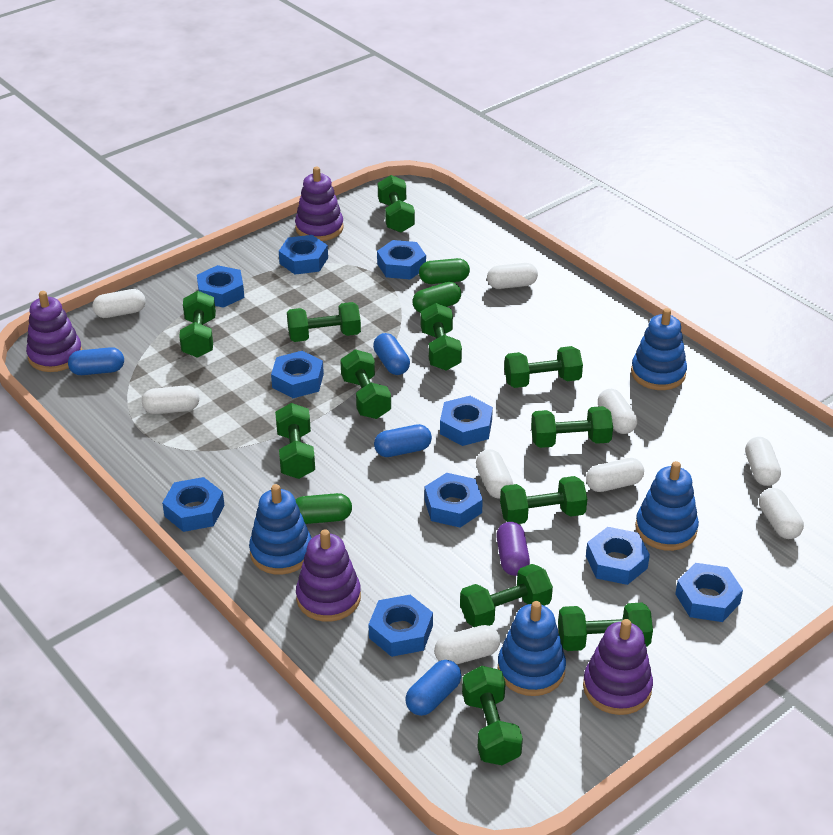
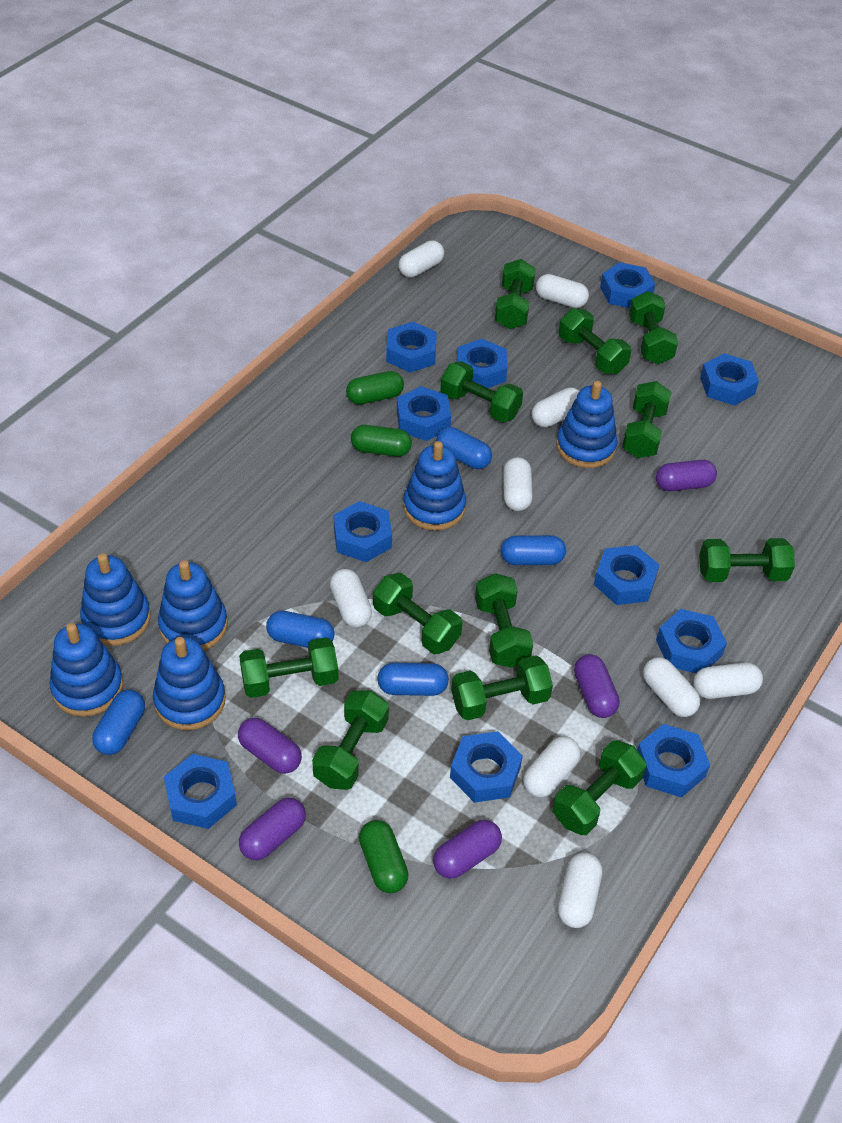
blue capsule: [68,347,124,375] [373,333,410,375] [374,424,432,457] [405,660,461,716] = 4 -> [92,690,145,755] [266,611,335,648] [377,663,449,696] [436,427,492,469] [501,535,566,565] = 5
blue nut: [162,477,225,532] [197,265,244,308] [271,351,324,398] [279,235,328,275] [369,595,433,657] [377,240,426,280] [425,473,483,528] [440,396,493,446] [586,527,650,585] [675,563,743,622] = 10 -> [164,754,237,829] [334,501,392,562] [386,322,437,373] [397,386,451,441] [450,731,523,803] [456,339,507,388] [594,545,659,605] [600,262,655,308] [637,724,710,797] [656,609,727,673] [700,353,759,406] = 11
blue stacking toy: [249,484,312,575] [498,601,566,696] [631,308,687,390] [635,461,699,551] = 4 -> [49,623,123,717] [80,553,151,646] [153,637,226,730] [158,560,228,651] [403,441,466,531] [556,381,618,468] = 6
purple capsule: [496,522,530,576] = 1 -> [238,718,302,774] [239,798,306,860] [433,820,502,879] [574,654,620,718] [656,460,717,491] = 5
purple stacking toy: [26,291,82,372] [295,167,344,241] [296,529,361,622] [583,619,653,715] = 4 -> none = 0

